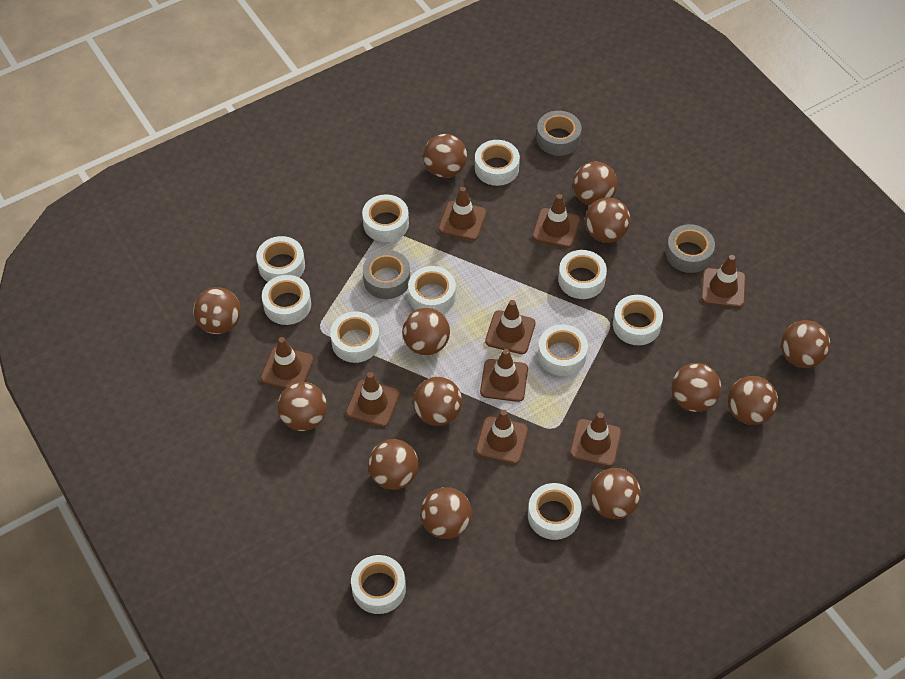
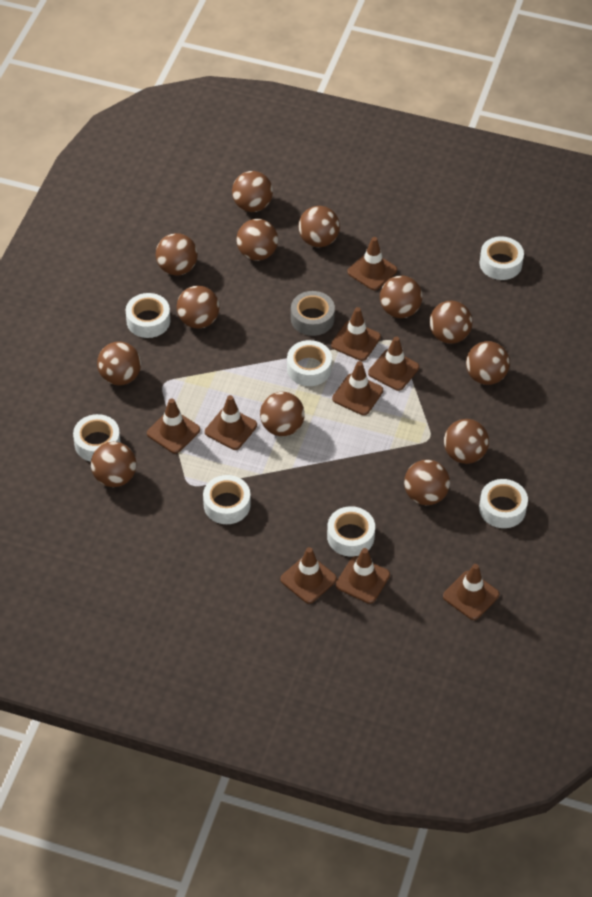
grey tape: [363,250,410,299] [536,111,582,156] [666,224,715,273] = 3 -> [291,291,335,336] = 1
white tape: [256,236,305,282] [262,275,311,325] [330,312,380,363] [351,555,406,614] [362,194,409,242] [408,266,456,314] [475,140,520,186] [528,483,581,540] [538,325,588,376] [558,250,607,299] [613,295,663,345] = 11 -> [73,414,121,462] [126,293,170,338] [203,475,251,524] [287,340,332,386] [327,506,375,557] [479,479,528,528] [480,236,524,280] = 7

